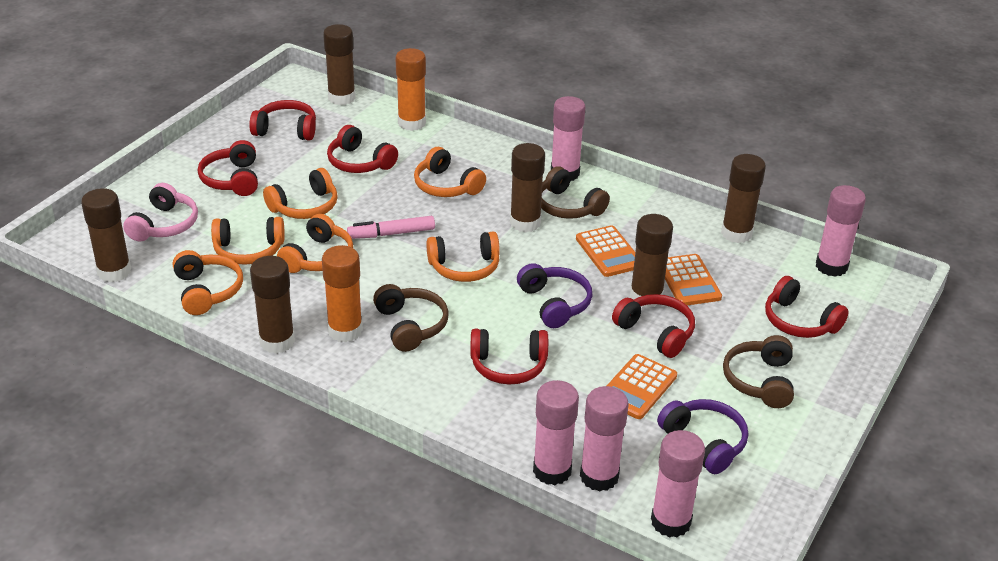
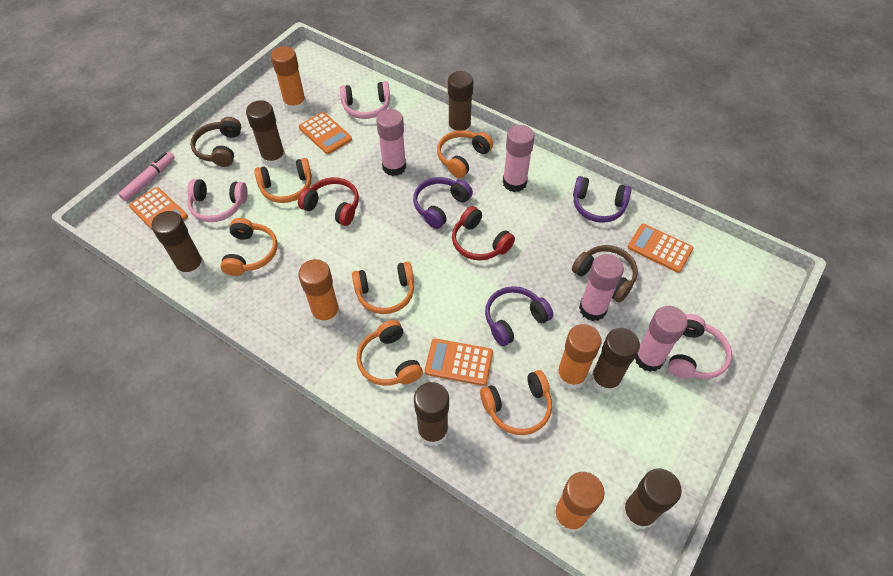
brown headphones: [373,284,449,352] [541,166,610,219] [723,335,794,408] = 3 -> [190,117,241,167] [572,245,638,302] = 2
orange calculator: [576,225,635,277] [607,354,677,419] [665,254,722,305] = 3 -> [129,187,188,229] [299,112,352,154] [425,338,493,386] [628,224,694,273] = 4
orange glue stick: [322,245,363,342] [395,48,426,131] = 2 -> [271,46,307,113] [298,259,341,326] [553,472,604,533] [556,324,602,390] = 4
pink glue stick: [533,380,579,485] [551,96,585,181] [580,386,628,491] [651,430,705,538] [816,185,866,277] = 5 -> [376,109,406,176] [503,125,535,192] [579,254,624,321] [635,306,688,372] = 4
pink headphones: [123,183,198,242] = 1 -> [187,179,248,222] [340,81,390,119] [668,314,732,379] = 3
purple headphones: [517,263,593,328] [657,399,748,474] = 2 -> [413,177,473,229] [485,286,553,346] [573,176,631,223] = 3
red headphones: [198,140,258,196] [249,100,316,141] [327,125,398,173] [470,329,548,385] [612,294,695,358] [765,276,849,338] = 6 -> [298,177,359,226] [452,206,515,260] = 2

